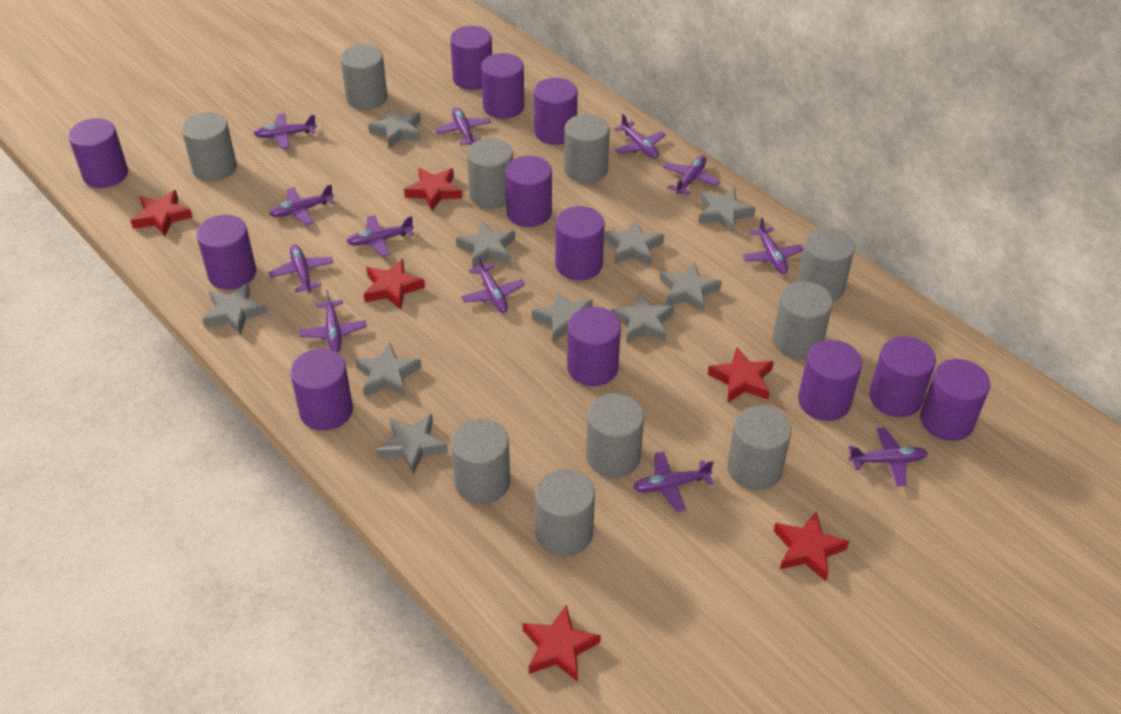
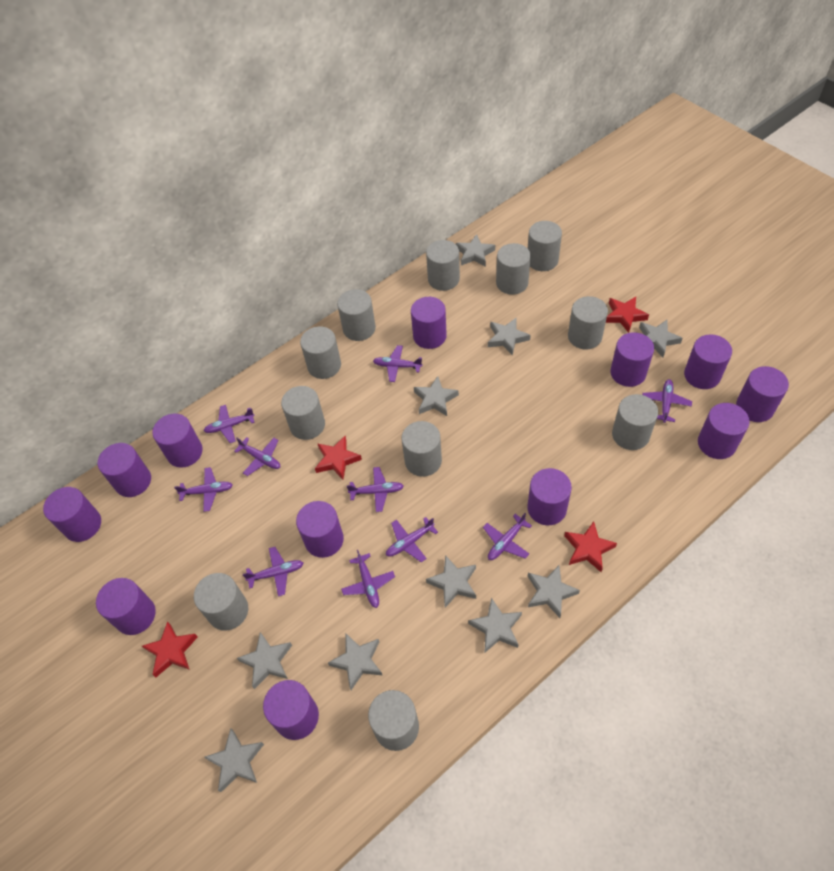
grey cylinder: [181,112,237,182] [340,44,387,110] [451,419,510,504] [467,138,513,209] [535,469,595,556] [564,114,610,183] [586,393,644,478] [727,406,792,490] [773,281,833,360] [797,228,855,301] = 10 -> [194,573,248,631] [281,386,325,440] [300,326,341,379] [337,289,376,341] [368,690,419,751] [402,421,442,477] [426,240,460,291] [496,243,531,295] [528,221,562,271] [568,296,608,349] [612,394,658,450] = 11
purple plane: [253,113,317,149] [268,245,333,292] [269,184,335,225] [299,290,367,353] [347,215,414,257] [435,107,491,145] [461,255,525,313] [614,114,666,159] [633,451,714,512] [664,156,720,195] [742,217,803,274] [849,428,928,487] = 12 -> [174,467,233,512] [204,405,255,443] [234,437,280,476] [243,547,303,597] [341,550,395,608] [347,467,404,512] [373,345,423,382] [386,517,438,562] [483,513,532,560] [642,379,692,423] = 10
red star: [130,190,193,236] [364,259,425,310] [404,168,462,211] [523,605,601,682] [708,347,774,402] [774,511,849,581] = 6 -> [142,621,198,677] [315,436,362,480] [564,522,617,572] [606,297,649,333] = 4

